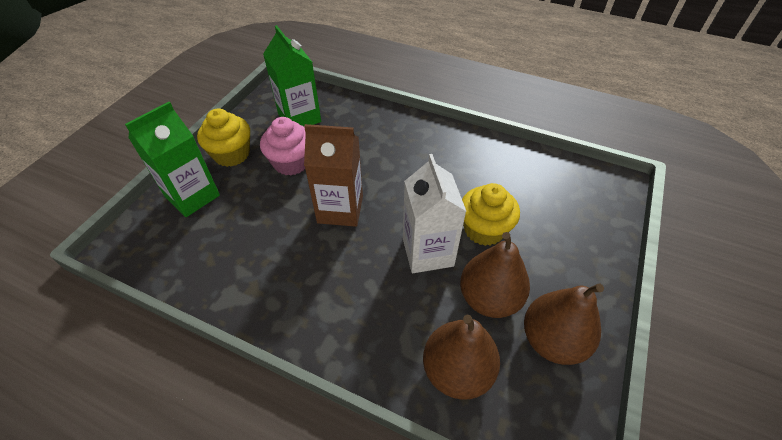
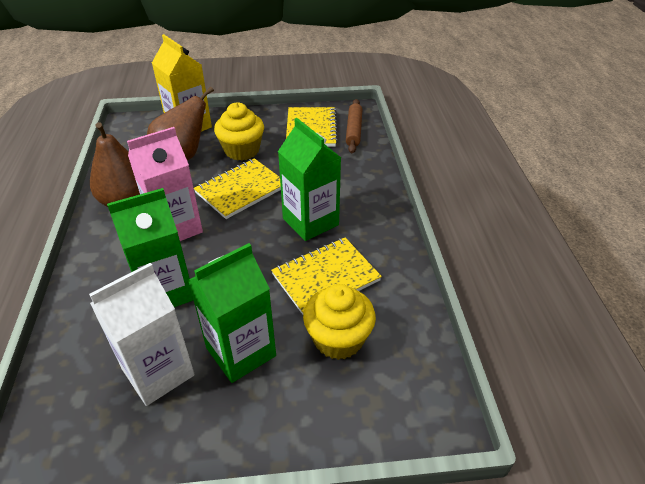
brown carton: [304,124,363,227] = 1 -> none = 0
brown pear: [423,315,500,400] [460,232,530,318] [524,284,604,365] = 3 -> [90,122,140,207] [147,87,214,161] = 2
brown rolling pin: none = 0 -> [346,99,362,153] = 1
green carton: [125,102,220,217] [263,25,321,126] = 2 -> [107,188,193,307] [188,243,276,383] [278,118,341,241] = 3
pink carton: none = 0 -> [127,127,203,241] = 1
pink cupcake: [260,117,306,176] = 1 -> none = 0
yellow carton: none = 0 -> [152,34,212,132] = 1
yellow notebook: none = 0 -> [194,158,281,219] [271,237,382,315] [286,107,338,147] = 3

